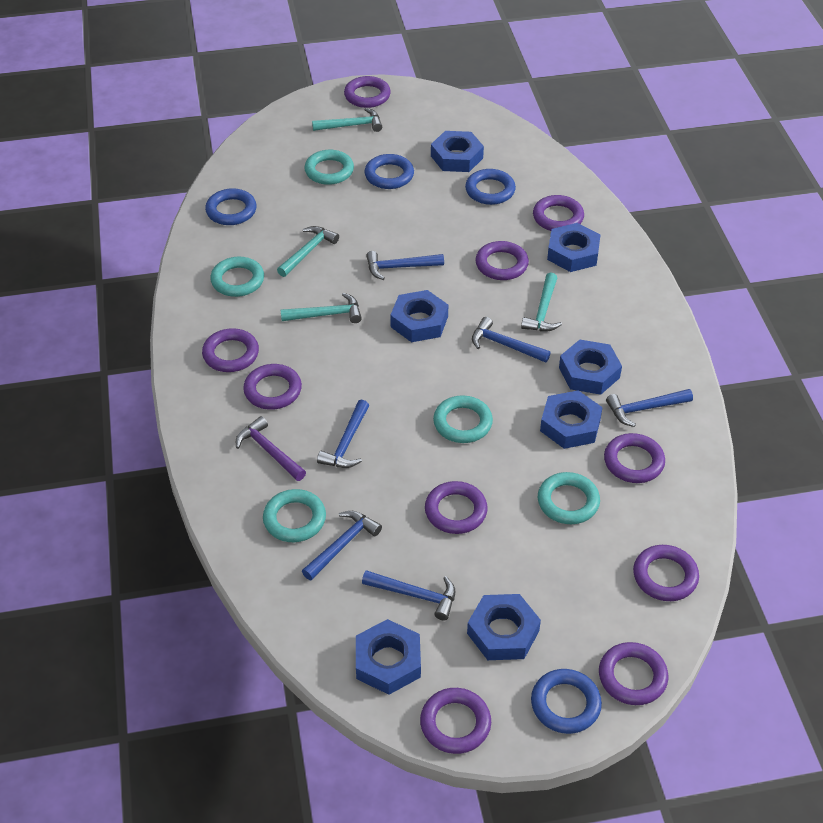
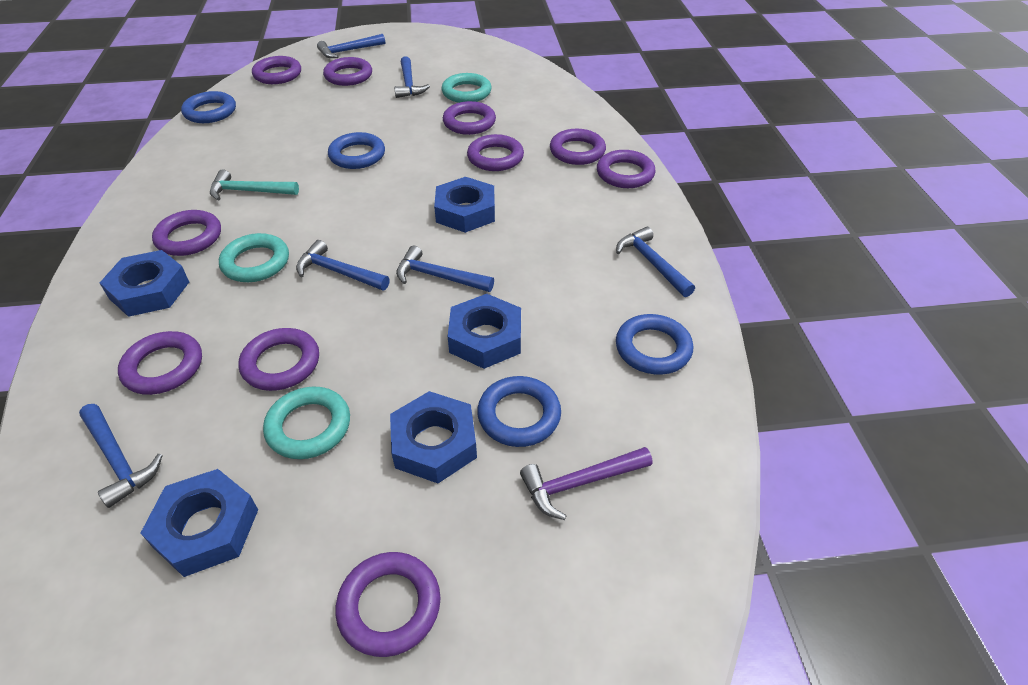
blue nut: [356,619,421,695] [390,290,448,342] [431,131,484,172] [467,594,541,660] [540,390,603,449] [547,223,600,272] [559,340,622,395] = 7 -> [100,250,189,317] [141,469,258,577] [390,391,477,483] [434,177,495,233] [448,294,521,369] = 5
turquoise hammer: [277,226,339,277] [281,293,362,323] [312,108,382,132] [521,272,562,331] = 4 -> [210,169,299,201] = 1
turquoise ring: [210,257,264,297] [263,489,326,542] [304,150,354,185] [433,395,493,443] [538,472,600,524] = 5 -> [219,233,289,282] [263,386,350,459] [441,73,492,103] = 3

